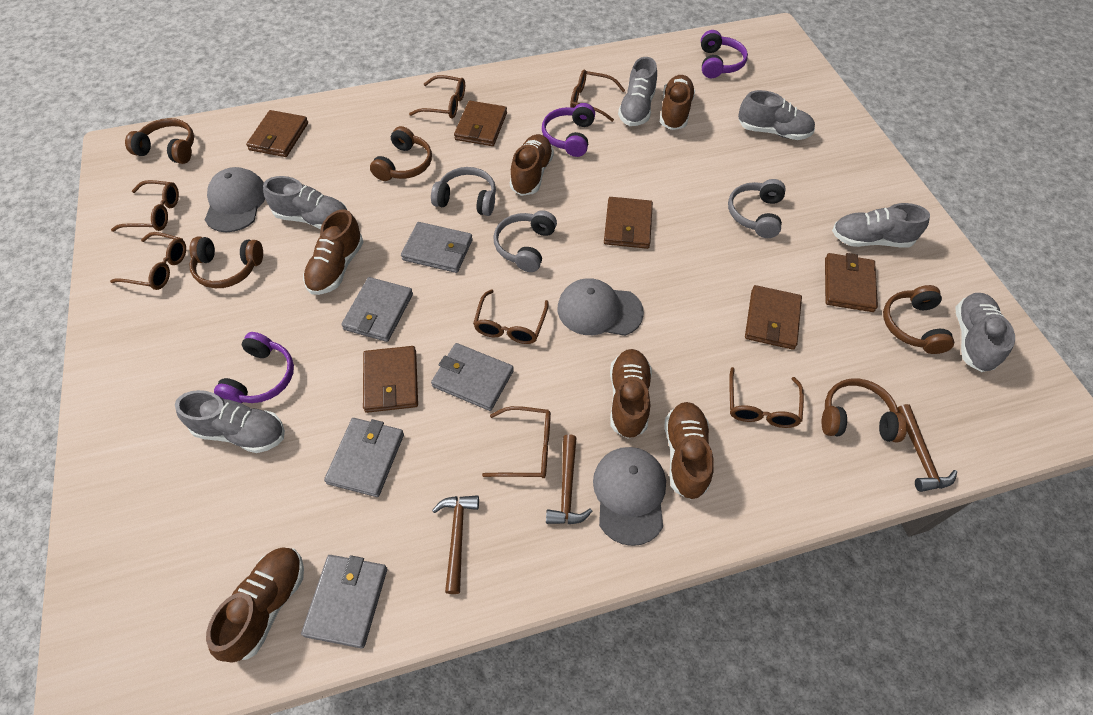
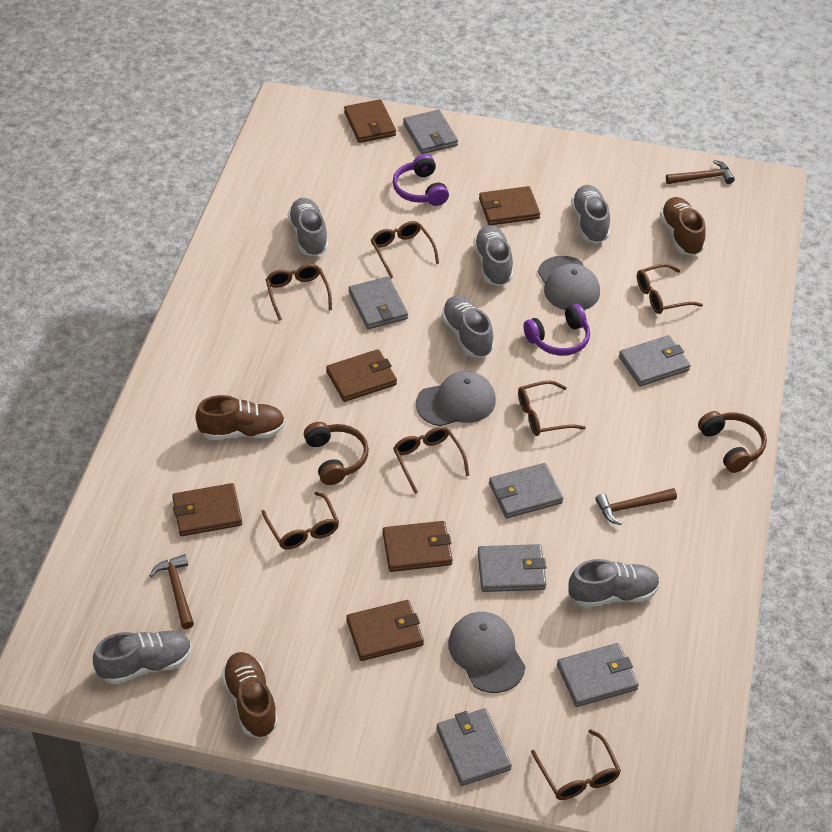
brown headphones: [125,118,194,164] [189,236,263,288] [370,126,432,181] [821,379,907,442] [883,285,954,354] = 5 -> [304,422,369,485] [698,411,767,473] = 2
brown shoe: [206,547,304,663] [303,209,363,295] [510,134,554,196] [610,349,652,439] [660,75,695,130] [665,402,714,499] = 6 -> [195,395,285,440] [221,652,278,738] [660,197,706,256] = 3
grey headphones: [431,167,496,216] [494,210,557,272] [728,179,786,238] = 3 -> none = 0
grey wallet: [301,555,387,648] [324,418,404,497] [341,277,413,342] [401,222,473,273] [431,343,514,411] = 5 -> [349,276,408,329] [403,110,458,154] [436,708,512,786] [478,544,546,592] [489,463,563,518] [557,643,639,707] [619,335,691,386] = 7
purple headphones: [214,332,294,404] [542,103,595,157] [701,30,748,78] = 3 -> [393,154,449,206] [523,304,590,356] = 2

